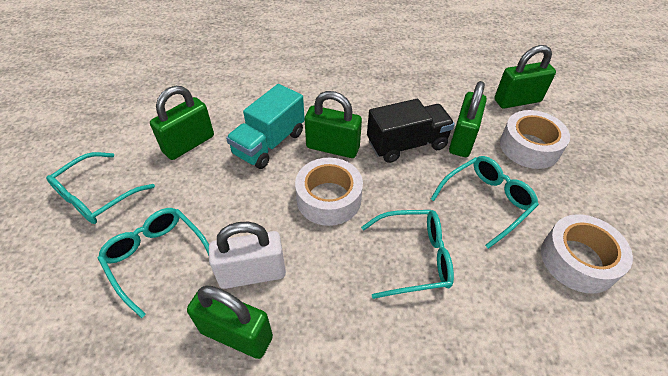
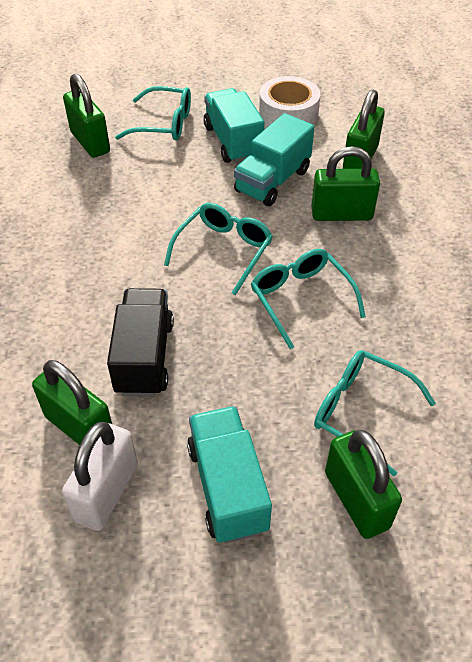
turquoise truck: [226,84,305,169] = 1 -> [187,406,272,543] [204,88,264,163] [234,113,314,206] = 3
white tape: [295,158,363,226] [500,110,570,169] [541,214,633,294] = 3 -> [259,76,320,126] = 1

